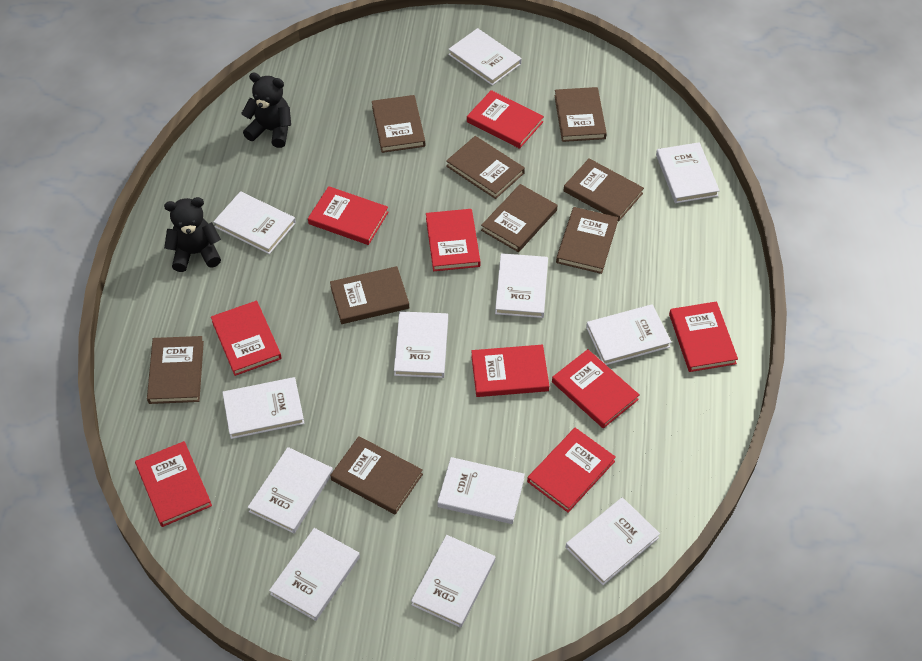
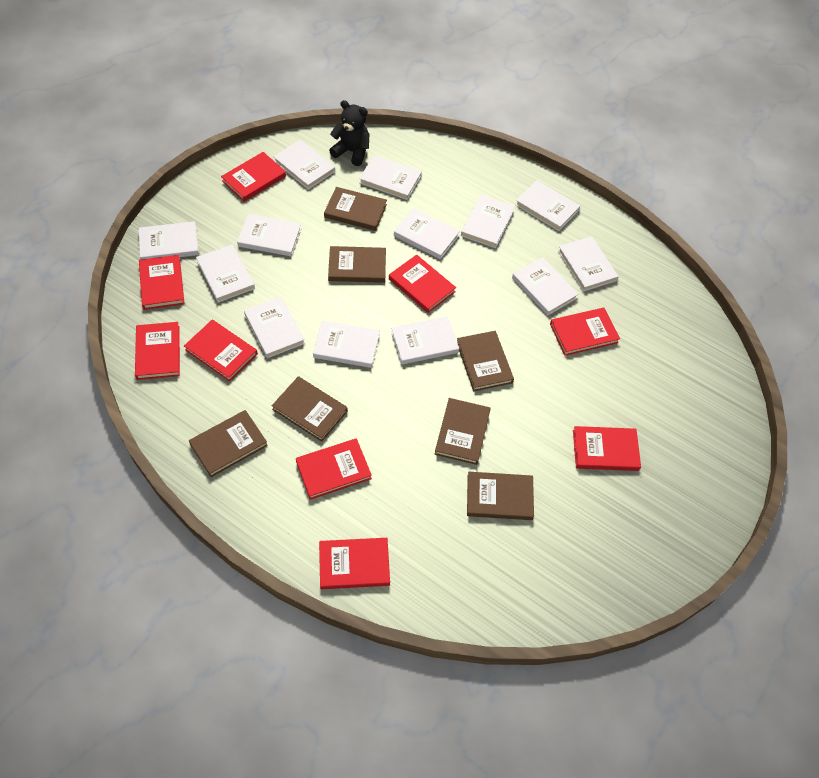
black teddy bear: [164,197,221,272] [241,73,291,148] = 2 -> [329,100,370,166] = 1
brown book: [147,336,204,404] [330,266,409,324] [330,436,423,515] [372,95,425,153] [446,136,525,199] [481,184,557,252] [554,87,607,142] [556,207,618,274] [563,158,644,222] = 9 -> [189,410,268,477] [272,376,348,442] [324,187,387,231] [328,246,386,283] [435,398,491,465] [457,331,514,391] [467,472,534,520] = 7
white book: [213,191,296,254] [222,377,304,439] [248,447,333,534] [269,528,360,621] [394,311,448,378] [411,535,495,628] [438,457,525,524] [448,28,522,86] [495,253,548,318] [566,497,660,585] [586,304,671,365] [656,142,720,203] = 12 -> [139,221,199,260] [196,244,255,303] [237,214,302,257] [244,296,305,358] [273,140,335,190] [313,320,380,368] [359,155,422,200] [391,316,459,365] [394,208,460,259] [461,195,515,248] [512,257,579,316] [515,180,580,231] [558,236,619,292] = 13

